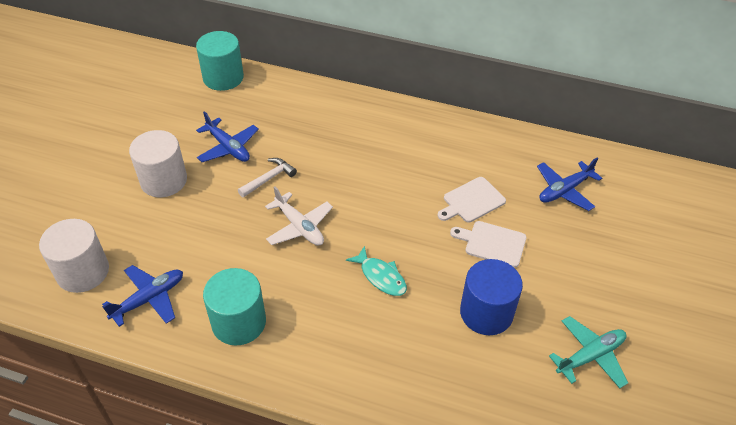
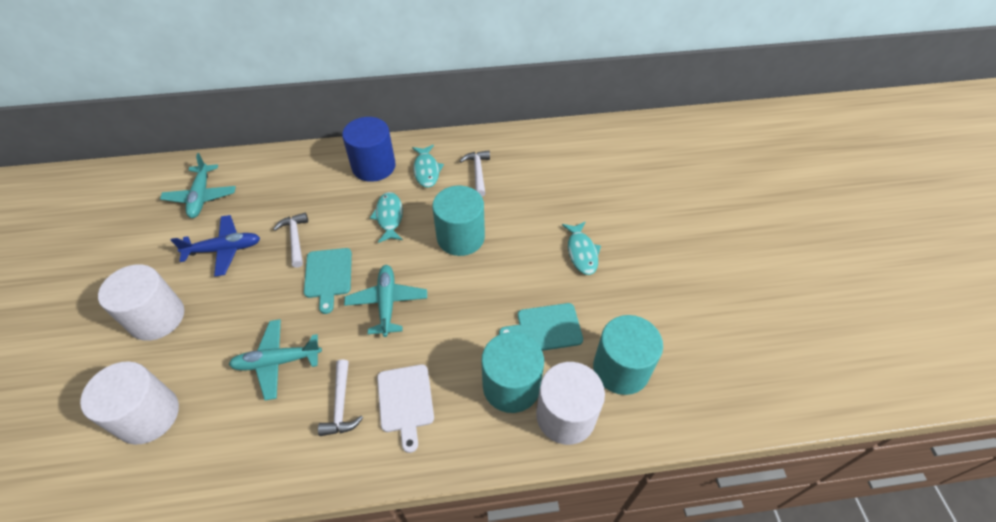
blue plane: [102,265,183,327] [196,111,259,162] [537,158,602,211] = 3 -> [171,215,260,277] = 1
turquoise cutting board: none = 0 -> [304,248,352,314] [499,303,583,351] = 2
turquoise cylinder: [196,31,244,91] [203,268,266,346] = 2 -> [432,186,485,256] [481,332,544,413] [593,315,663,395] = 3
turquoise fish: [346,246,407,296] = 1 -> [370,192,403,243] [412,145,444,188] [562,221,601,275] = 3
turquoise plane: [549,316,628,388] = 1 -> [160,153,236,218] [229,319,322,400] [344,265,427,337] = 3
white cutting board: [438,177,506,223] [450,221,526,268] = 2 -> [377,364,434,453] = 1
white cylinder: [39,219,109,293] [129,130,187,197] = 2 -> [80,361,179,445] [98,264,184,341] [536,362,605,445] = 3
white hammer: [238,158,297,198] = 1 -> [273,213,308,268] [318,359,363,436] [460,150,490,197] = 3
white plane: [265,186,333,246] = 1 -> none = 0

